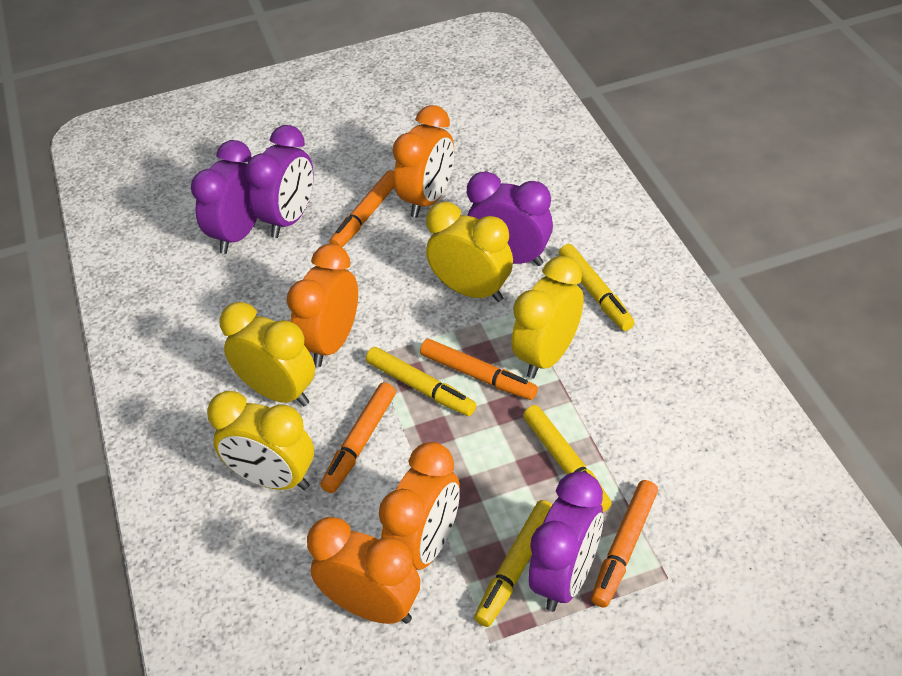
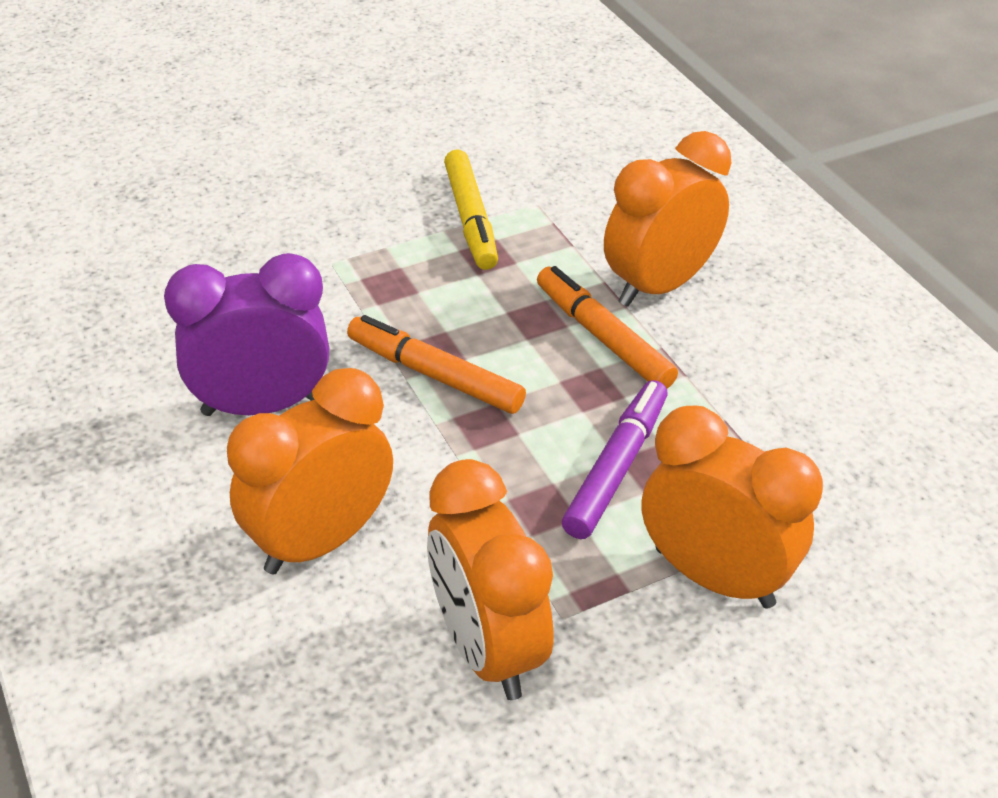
orange marker: [320,382,396,493] [330,170,395,247] [420,339,538,400] [591,480,658,607] = 4 -> [347,315,526,414] [537,266,678,388] = 2
purple clock: [191,140,257,254] [245,125,314,238] [467,171,553,266] [529,471,604,612] = 4 -> [164,253,329,416] = 1
purple marker: none = 0 -> [562,380,668,539] = 1
yellow clock: [207,391,314,490] [219,302,315,406] [426,202,513,302] [511,256,584,379] = 4 -> none = 0
yellow marker: [366,347,476,416] [474,500,552,627] [523,405,612,512] [559,244,635,331] = 4 -> [444,150,498,270] = 1

